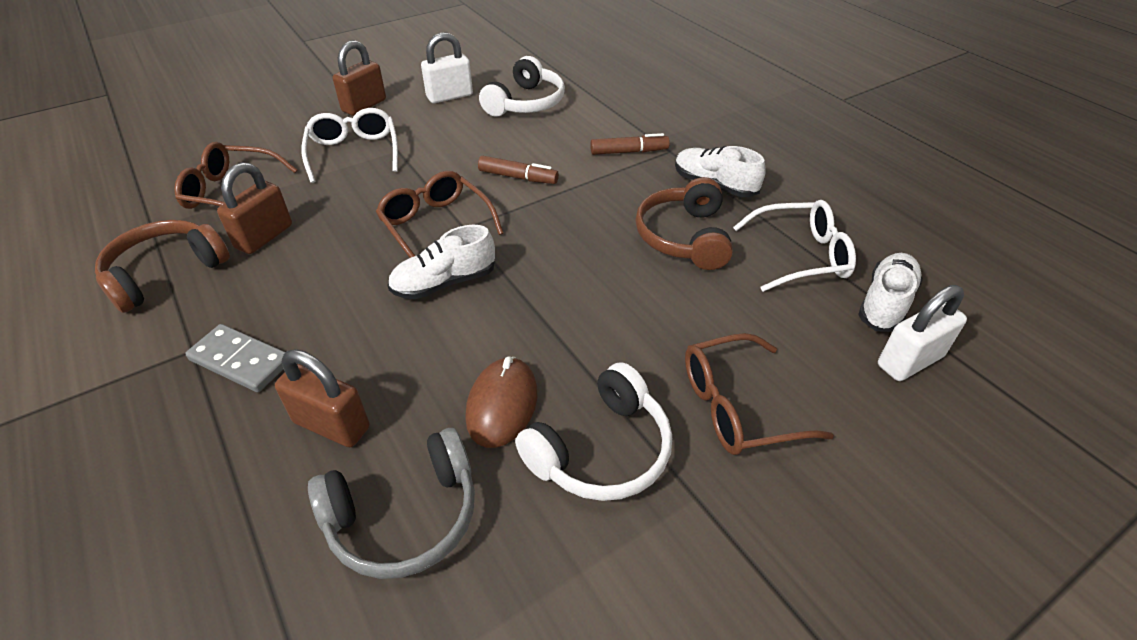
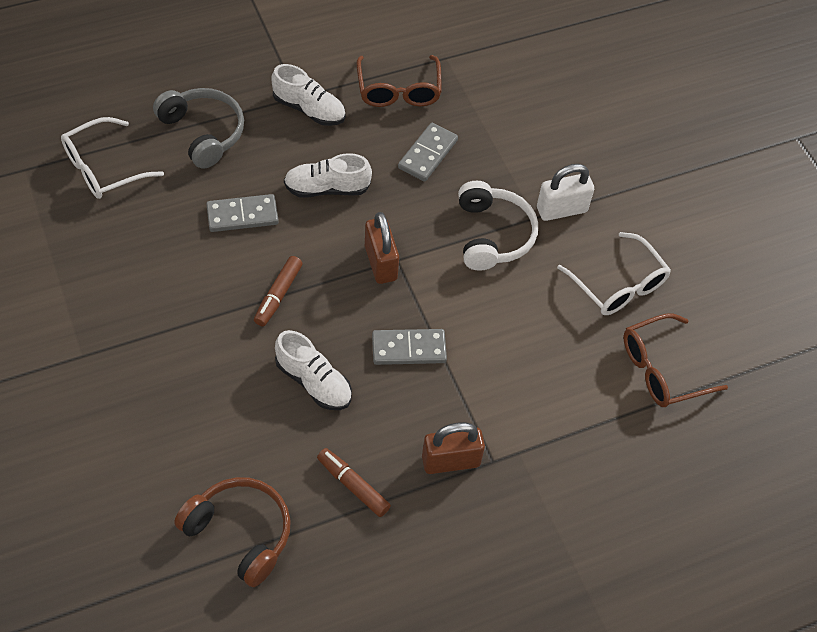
brown glasses: [174,142,298,209] [376,171,503,258] [685,333,834,455] = 3 -> [356,55,442,107] [623,314,728,407] = 2
brown headphones: [95,220,230,313] [635,177,733,270] = 2 -> [174,477,291,587] = 1
brown mouse: [465,356,537,448] = 1 -> none = 0
brown padlock: [217,162,292,254] [275,349,370,447] [333,40,386,116] = 3 -> [365,212,399,284] [422,422,485,474] = 2
grey domino: [185,324,285,392] = 1 -> [206,194,279,232] [372,329,447,365] [398,123,458,182] = 3
white headphones: [479,56,565,117] [515,362,672,501] = 2 -> [458,181,538,271] = 1
white padlock: [421,32,473,103] [878,285,967,381] = 2 -> [537,164,594,221] = 1

